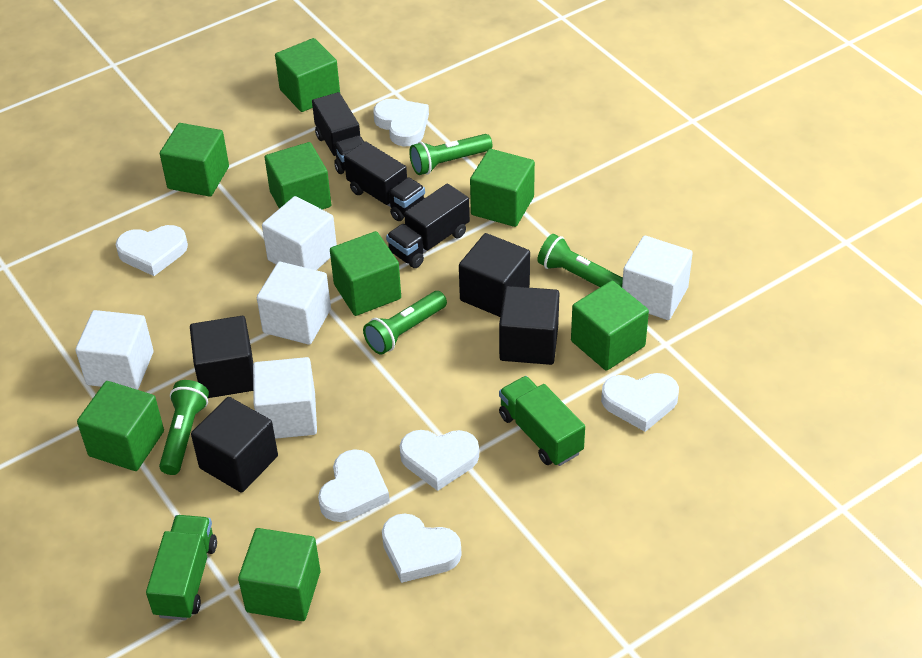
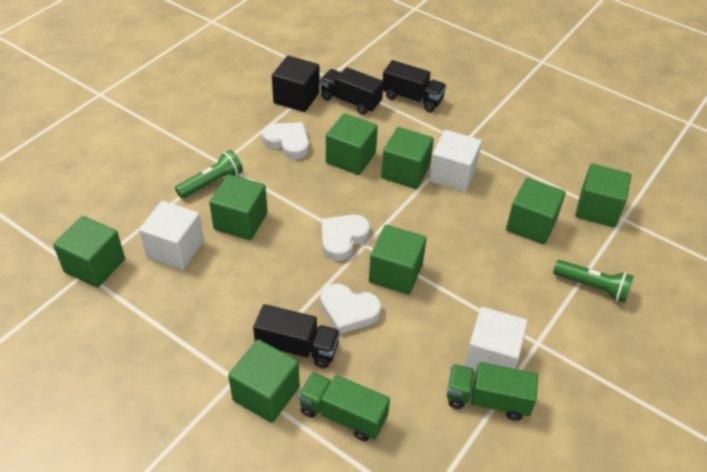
black cube: [190,316,253,398] [191,397,278,493] [459,233,530,317] [499,286,559,365] = 4 -> [272,56,320,112] = 1
green flashlight: [159,380,209,475] [363,291,447,355] [409,134,492,175] [537,234,623,287] = 4 -> [175,150,243,199] [553,260,634,303] = 2
white cube: [75,310,154,390] [253,357,317,439] [257,262,331,345] [262,196,337,270] [622,236,693,320] = 5 -> [139,201,204,270] [429,130,482,192] [464,307,528,373] = 3
white heart: [115,225,188,276] [318,449,390,522] [373,99,429,146] [382,513,462,583] [400,430,479,491] [601,373,679,432] = 6 -> [262,122,309,159] [320,284,381,334] [321,215,370,261] = 3

